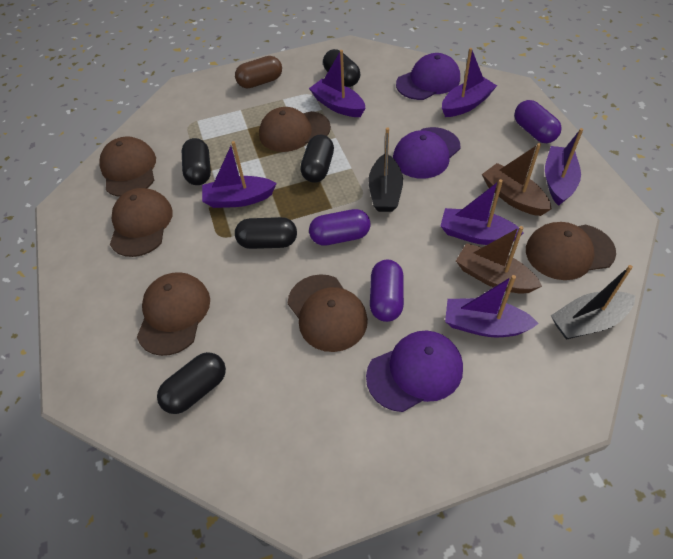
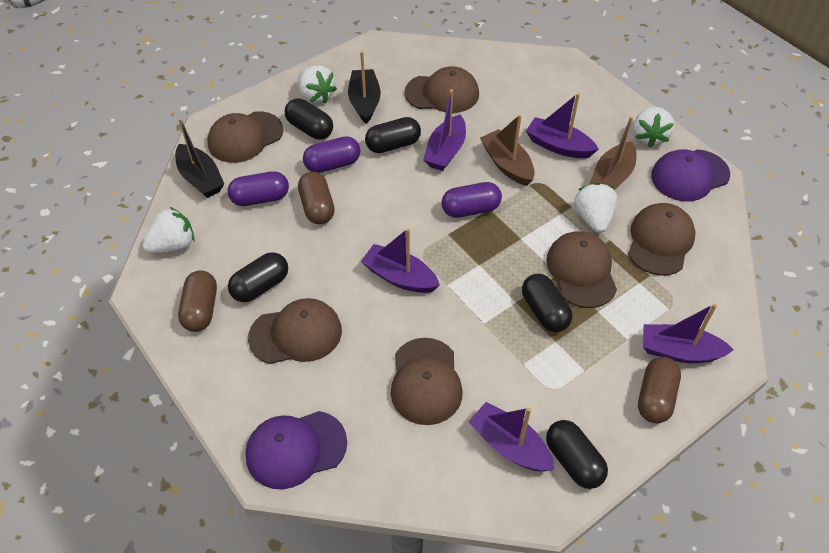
brown capsule: [235,56,282,89] = 1 -> [178,270,217,332] [298,172,335,224] [638,357,681,423] = 3
purple boat: [202,141,277,208] [309,50,366,117] [441,179,524,245] [442,48,497,117] [445,275,539,337] [545,128,583,206] = 6 -> [361,228,440,293] [423,89,466,171] [468,402,555,471] [526,93,599,158] [643,303,733,363] = 5
purple cap: [366,331,463,412] [393,127,460,179] [396,53,460,100] = 3 -> [245,411,347,489] [651,149,730,202] = 2
white strawberry: none = 0 -> [143,207,195,253] [298,65,337,103] [574,183,617,233] [633,107,674,147] = 4

